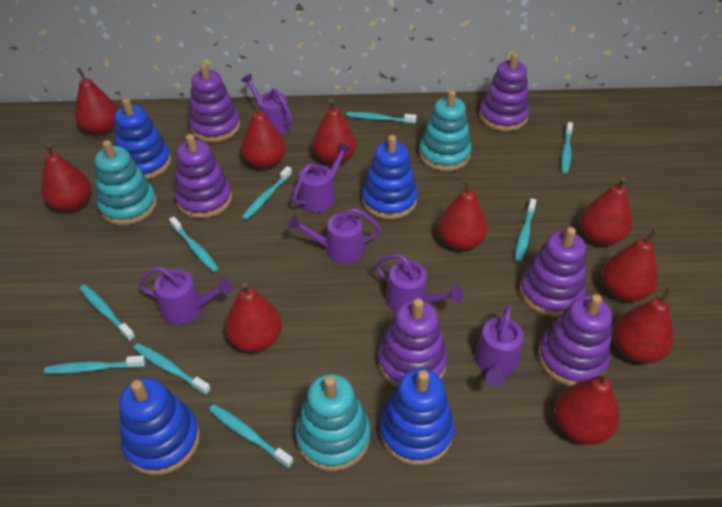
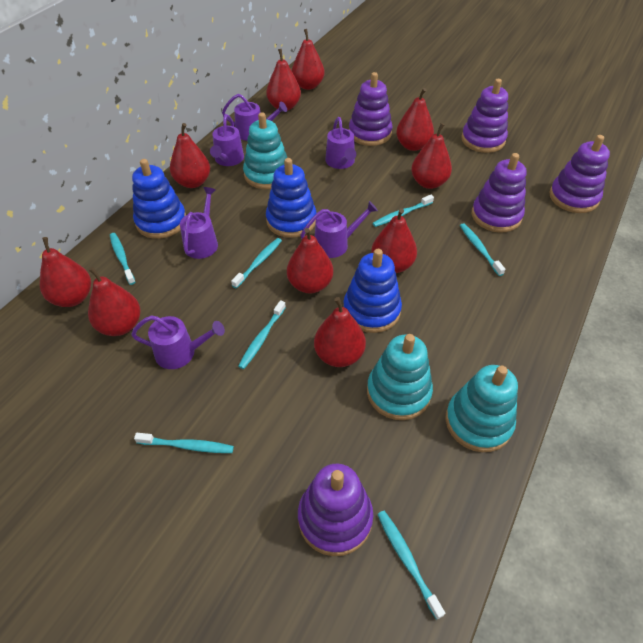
blue stacking toy: [114,98,171,179] [119,378,200,475] [362,135,418,219] [380,369,455,465] = 4 -> [132,159,186,239] [266,158,316,238] [343,249,402,333] = 3
purple stacking toy: [175,134,232,218] [189,63,240,142] [378,298,448,387] [479,53,530,131] [519,227,586,317] [538,294,612,386] = 6 -> [298,464,373,556] [349,72,393,146] [461,79,508,153] [472,153,527,233] [550,135,610,213] = 5
turquoise toothbrush: [44,355,146,374] [80,285,136,341] [133,343,211,395] [169,217,219,272] [209,404,294,468] [242,166,292,220] [347,112,417,124] [515,198,537,262] [561,122,573,174] = 9 -> [110,233,135,285] [134,433,234,453] [231,238,282,288] [238,300,286,369] [372,195,434,227] [377,511,445,620] [460,223,505,276] = 7

